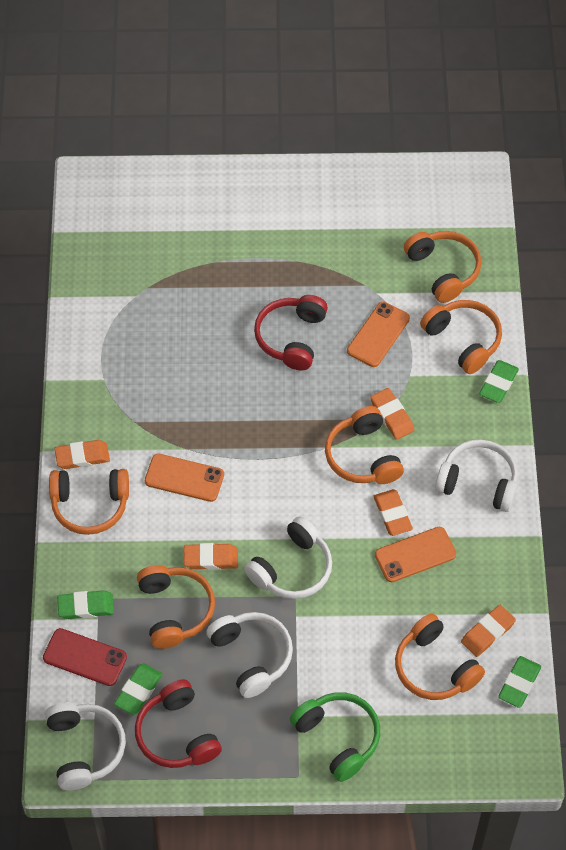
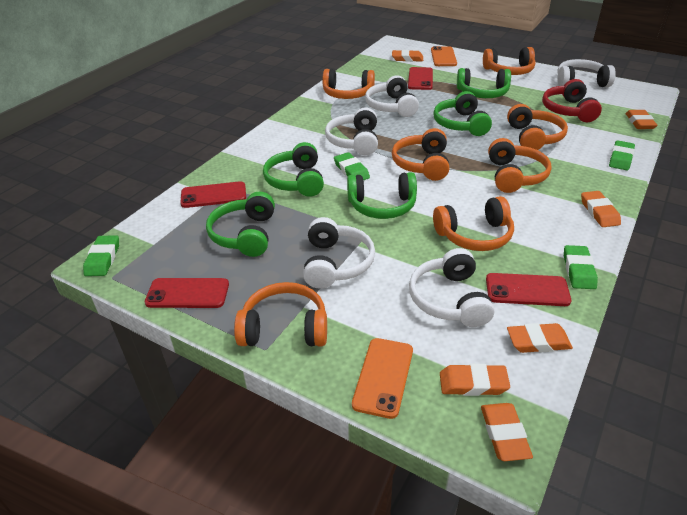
green headphones: [290,692,380,782] = 1 -> [206,192,275,257] [263,142,324,197] [347,172,417,219] [433,91,492,136] [457,68,511,98] = 5
orange eraser: [54,440,110,469] [184,543,238,570] [370,388,414,440] [373,489,413,536] [461,605,516,657] = 5 -> [392,50,423,62] [440,364,510,396] [481,403,533,461] [507,323,573,353] [581,191,621,227] [626,110,658,129] = 6
orange headphones: [49,469,129,535] [137,565,215,649] [325,406,404,484] [395,613,485,700] [404,231,481,303] [420,300,502,374] = 6 -> [234,282,327,347] [323,69,375,99] [392,128,449,181] [433,196,514,251] [483,47,536,75] [488,138,552,193] [507,104,568,150] = 7
orange phone: [145,454,224,502] [347,302,410,367] [375,527,456,582] = 3 -> [352,338,413,419] [431,46,457,66] = 2
red headphones: [135,679,222,768] [254,295,328,370] = 2 -> [542,79,602,122] = 1
red phone: [43,628,127,686] = 1 -> [145,278,229,308] [180,181,246,208] [408,67,433,90] [486,273,571,306] = 4
white headphones: [45,702,126,790] [206,612,293,698] [244,516,332,599] [435,439,518,512] = 4 -> [303,217,375,289] [325,107,378,155] [365,75,419,117] [409,248,495,327] [557,59,616,87] = 5

